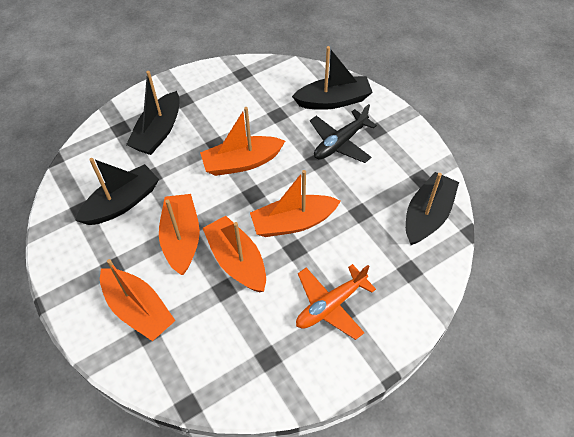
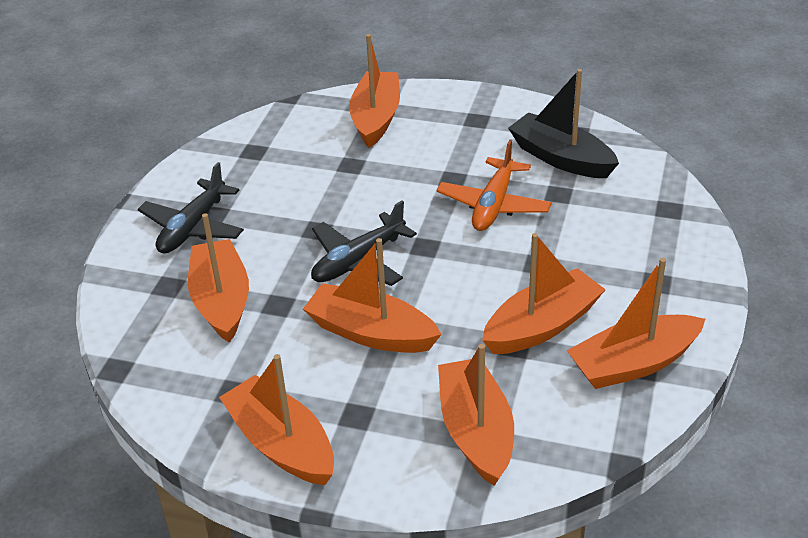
black boat: [75,158,159,225] [126,71,180,155] [292,46,373,110] [406,172,459,245] = 4 -> [508,69,619,178] = 1
black plane: [310,104,377,163] = 1 -> [138,162,244,254] [311,200,417,286] = 2
orange boat: [100,259,176,341] [159,194,200,275] [200,107,285,176] [202,216,266,293] [250,170,341,237] = 5 -> [188,213,249,343] [219,354,334,485] [303,238,442,353] [349,34,400,148] [438,344,514,486] [482,233,606,354] [567,258,705,389] = 7

